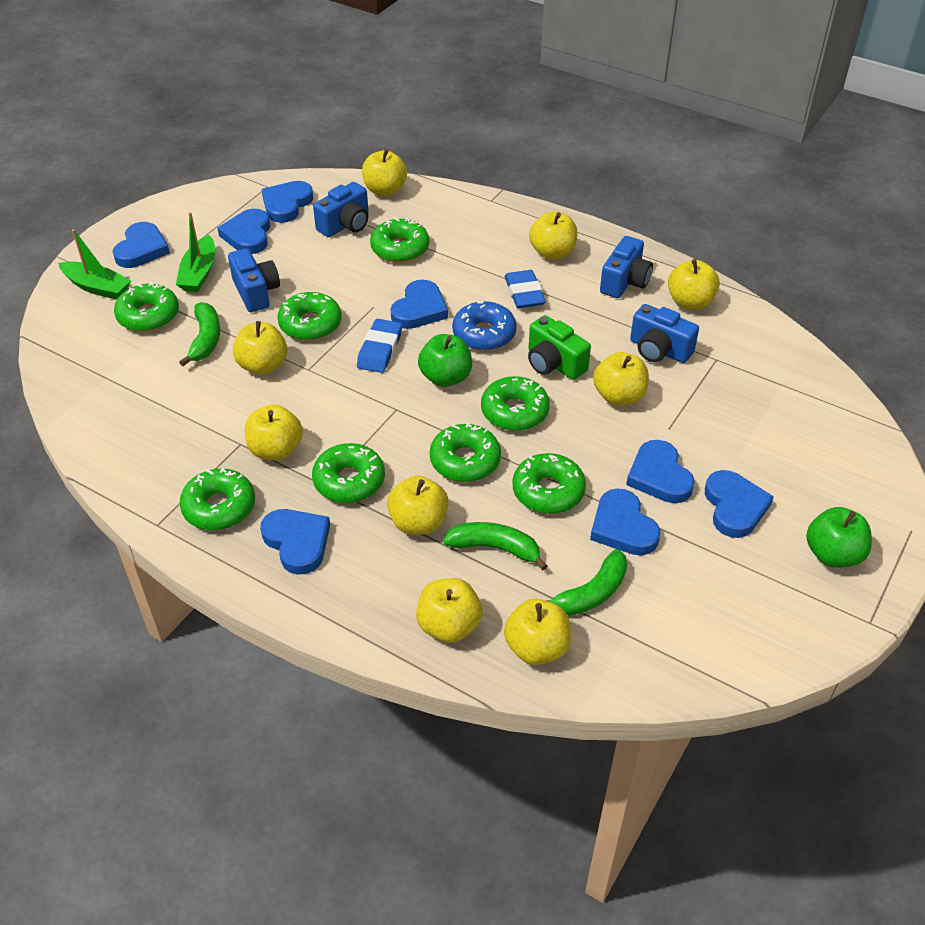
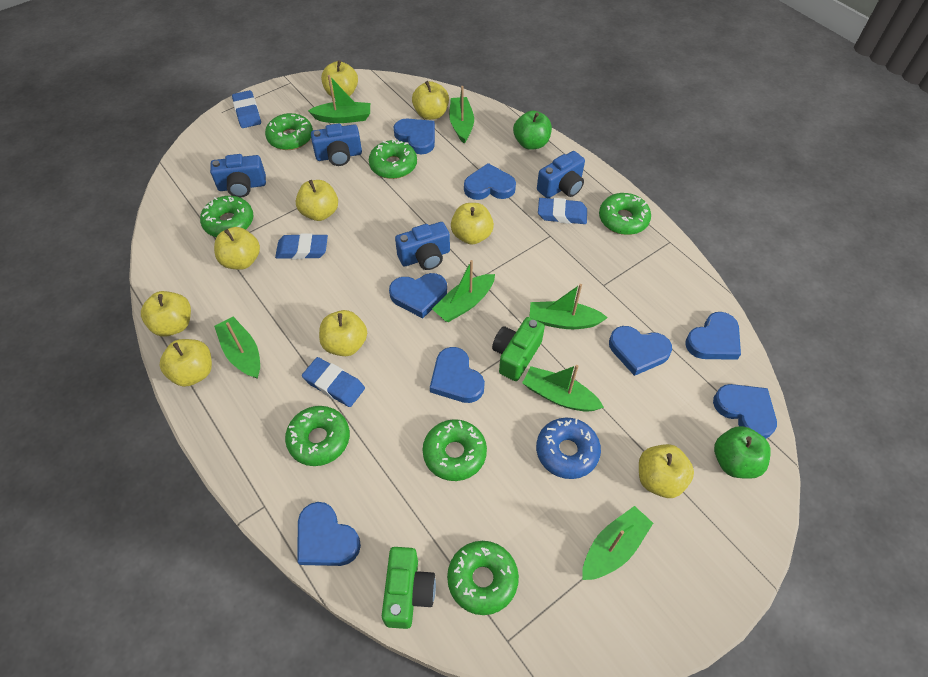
blue eraser: [357,319,402,373] [505,270,546,308] = 2 -> [232,90,261,128] [275,233,328,259] [302,357,365,407] [538,198,587,224] = 4
green banana: [179,302,220,366] [443,522,548,570] [545,549,627,616] = 3 -> none = 0
green boat: [58,229,131,300] [176,212,215,292] = 2 -> [214,317,260,379] [308,75,370,123] [432,260,495,322] [449,86,474,144] [522,365,604,412] [529,284,608,329] [582,506,653,580] = 7
green camera: [528,315,591,380] = 1 -> [382,547,436,629] [492,317,545,381] = 2
green donut: [114,282,179,332] [180,468,255,530] [277,292,342,341] [312,443,385,503] [370,218,429,263] [430,423,501,482] [481,376,550,431] [512,453,586,514] = 8 -> [200,196,253,237] [265,113,313,150] [285,406,350,466] [369,139,417,179] [423,419,487,481] [447,541,519,615] [599,193,651,235] = 7

